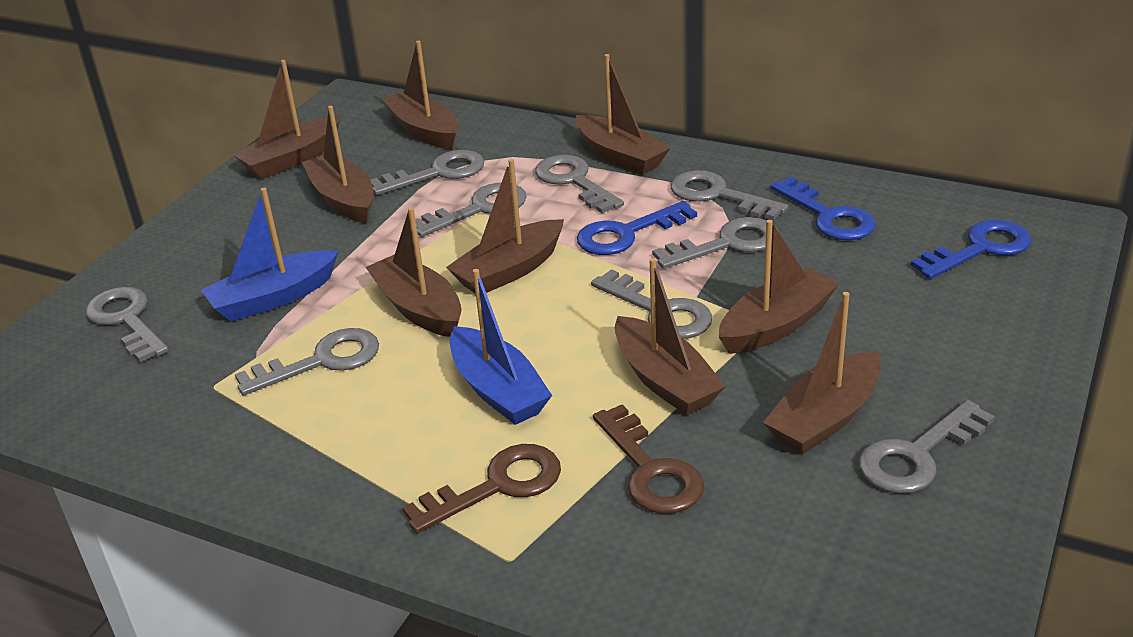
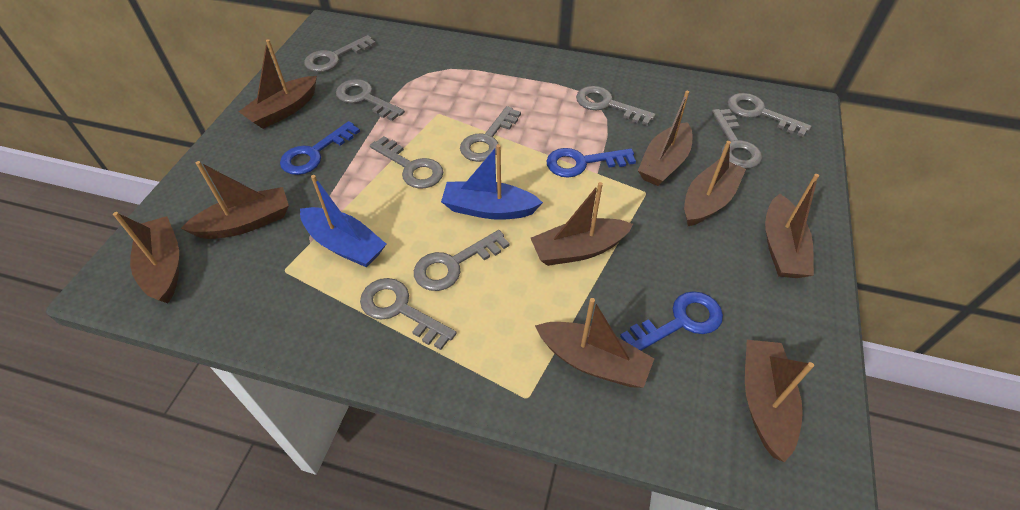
brown key: [402,444,561,533] [593,404,704,514] = 2 -> none = 0

